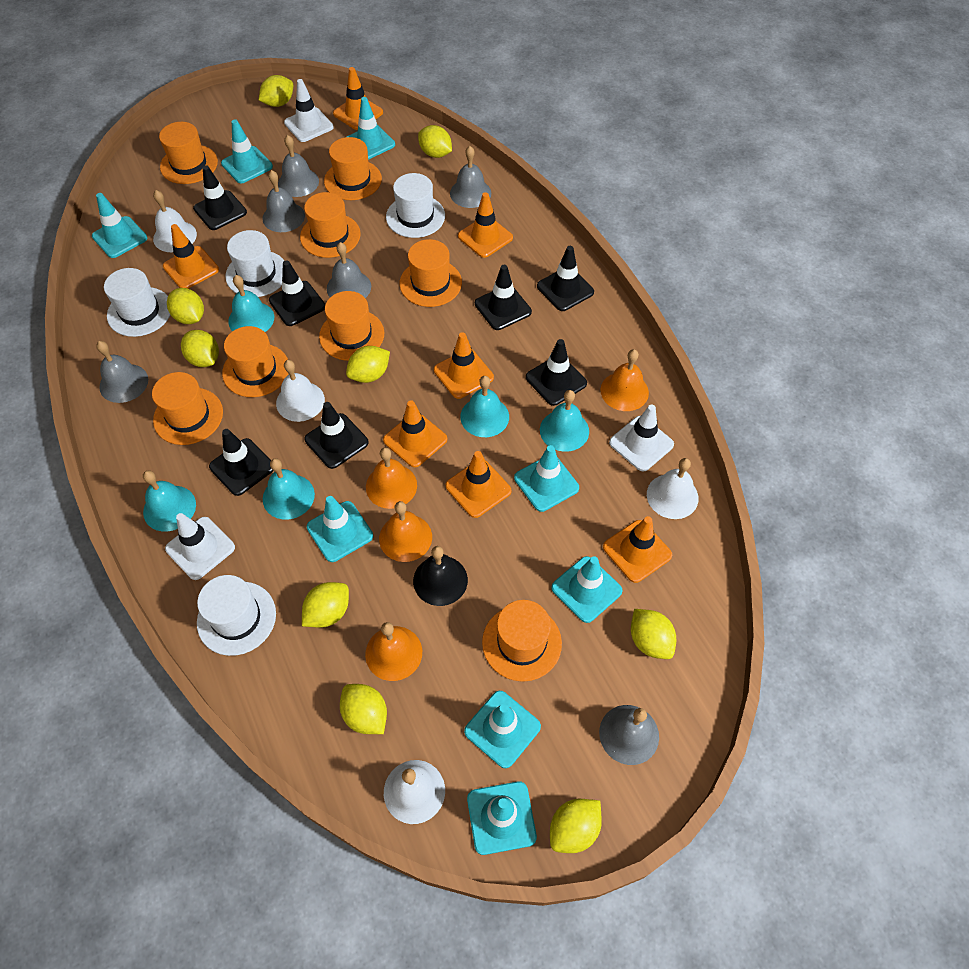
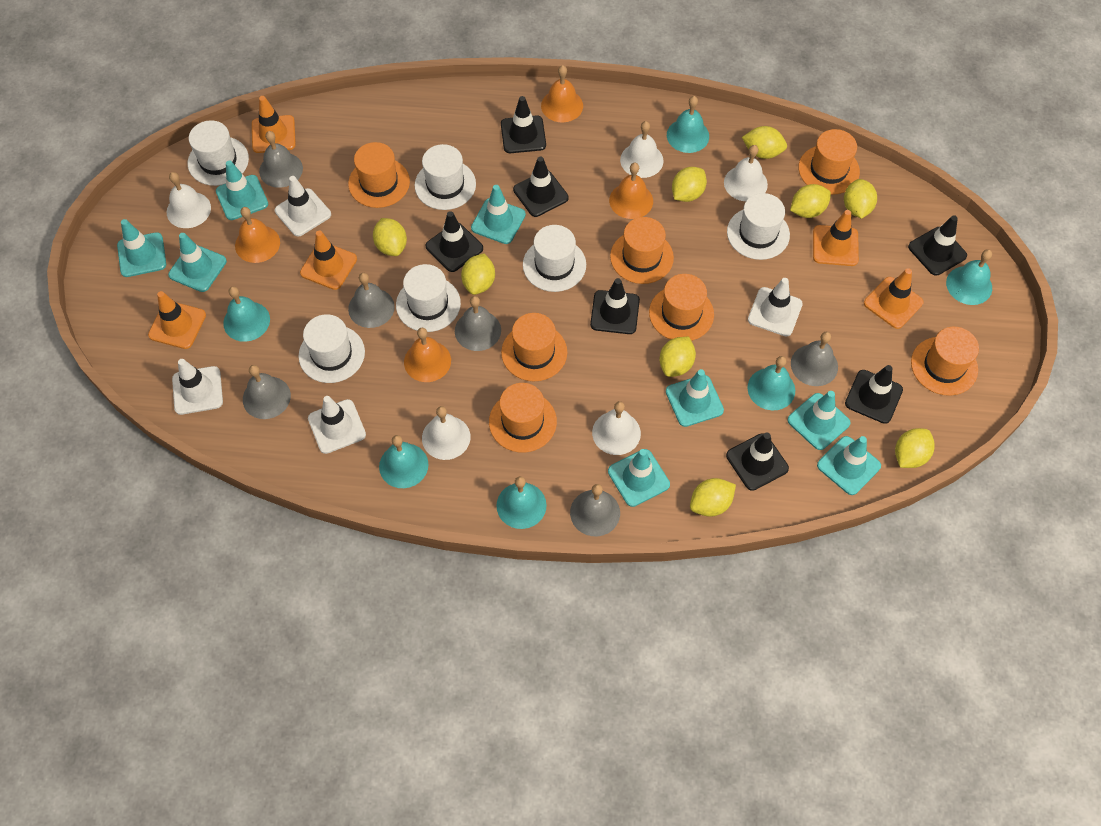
black bell: [413,546,468,606] = 1 -> none = 0
orange hat: [152,372,223,445] [159,122,218,184] [222,326,289,397] [300,192,361,258] [319,291,384,361] [324,137,382,200] [399,239,462,307] [482,600,562,682] = 8 -> [348,142,410,208] [489,383,557,453] [501,313,567,382] [610,217,674,284] [649,274,714,341] [798,129,860,195] [911,327,979,396] = 7
orange traffic cone: [163,224,219,289] [333,67,383,130] [383,400,448,467] [434,332,494,399] [446,451,512,518] [458,192,513,258] [603,516,672,583] = 7 -> [148,291,206,349] [252,96,296,153] [300,230,357,290] [813,210,859,266] [864,268,923,329] = 5
turquoise bell: [143,470,196,532] [228,275,274,332] [263,458,315,520] [460,376,509,437] [540,390,589,452] = 5 -> [223,286,270,342] [379,435,429,488] [496,476,547,529] [667,96,709,153] [747,356,795,411] [946,249,992,305] = 6
white bell: [153,190,197,252] [276,360,325,422] [384,760,445,824] [647,458,698,519] = 4 -> [167,172,211,228] [422,406,471,460] [592,401,641,455] [620,121,664,178] [724,145,768,201] = 5
white hat: [104,268,170,337] [197,575,276,656] [225,230,285,297] [386,173,445,238] = 4 -> [188,120,249,186] [298,314,365,383] [396,264,461,332] [415,144,476,210] [523,225,586,292] [727,193,790,260] = 6
white traffic cone: [165,513,235,580] [284,79,334,142] [609,404,674,471] = 3 -> [172,359,223,415] [275,176,331,237] [308,396,366,454] [748,278,803,337] = 4

